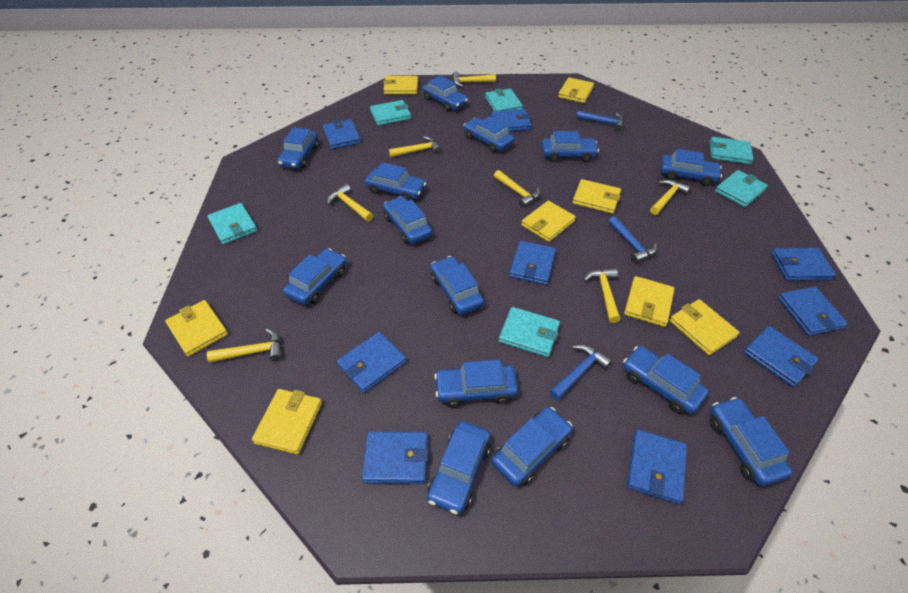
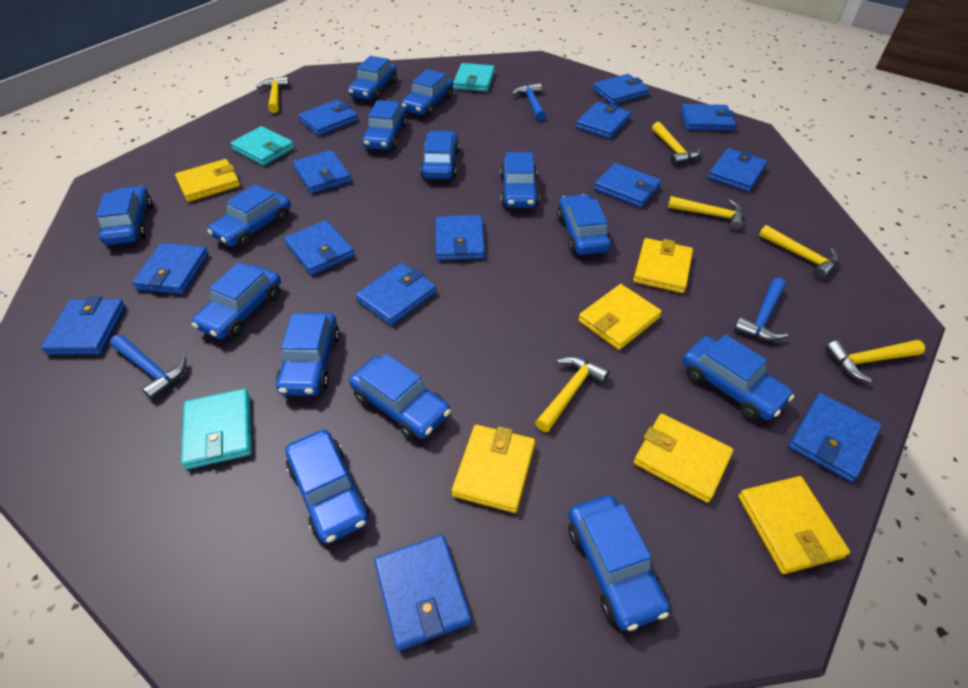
blue wallet: [323,119,361,149] [337,332,406,393] [362,431,428,484] [491,109,532,131] [509,241,556,285] [627,429,687,504] [744,326,819,387] [771,248,836,281] [778,287,848,336] = 9 -> [41,296,126,355] [132,243,209,294] [284,220,355,275] [293,150,351,194] [298,100,358,136] [356,263,437,325] [374,535,471,651] [436,215,485,260] [576,102,631,139] [593,74,649,104] [594,163,661,208] [680,104,736,131] [708,148,767,192] [789,393,881,482] = 14
turquoise wallet: [207,203,258,245] [370,100,411,126] [485,88,523,111] [499,307,560,357] [710,137,754,164] [715,170,768,207] = 6 -> [181,389,252,469] [230,126,295,166] [453,63,495,92] = 3
yellow hammer: [207,329,282,363] [327,184,373,222] [389,136,441,157] [452,72,496,87] [494,170,540,208] [583,268,620,323] [650,180,691,215] = 7 -> [256,76,290,113] [535,356,610,432] [652,122,701,165] [668,196,744,231] [759,225,839,279] [825,340,925,382] = 6
yellow wallet: [165,300,228,357] [252,389,322,454] [383,76,418,94] [521,201,576,242] [558,77,594,103] [572,179,621,214] [624,276,675,327] [669,299,740,355] = 8 -> [175,159,240,202] [452,425,535,513] [578,284,662,350] [633,238,693,293] [634,414,734,503] [738,476,850,574] = 6

